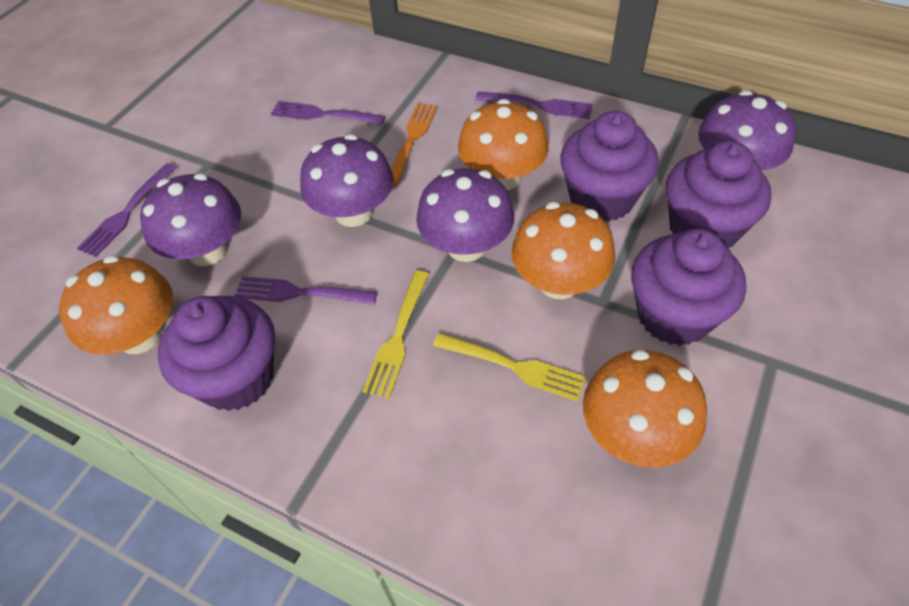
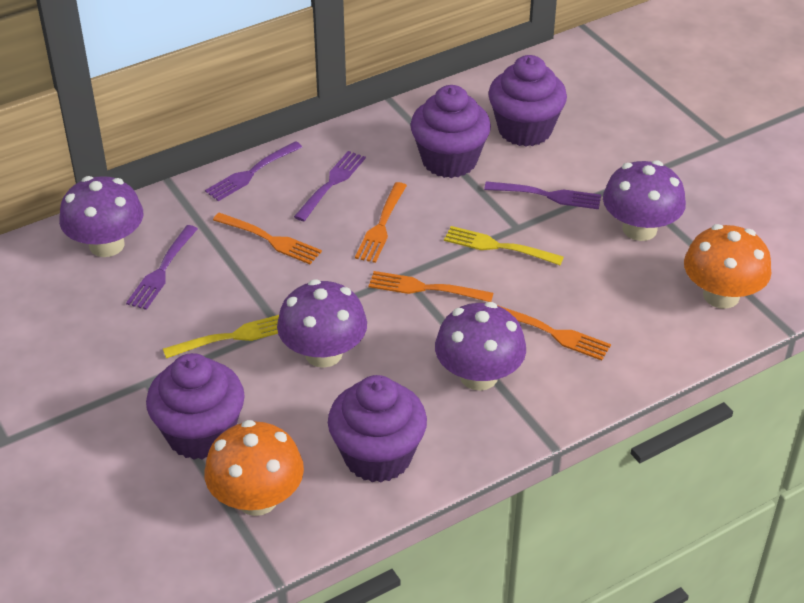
orange fork: [391,103,438,186] = 1 -> [213,213,322,264] [355,182,407,263] [369,271,493,302] [497,305,611,361] = 4
orange mushroom: [59,255,173,355] [458,99,549,190] [511,202,615,299] [583,349,707,468] = 4 -> [204,420,304,516] [684,224,772,309] = 2

